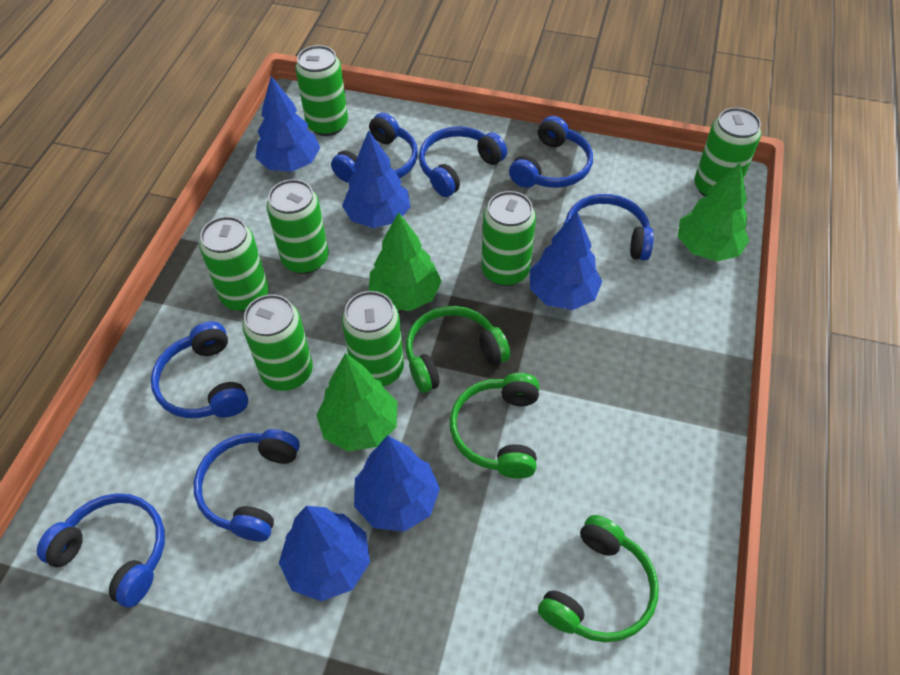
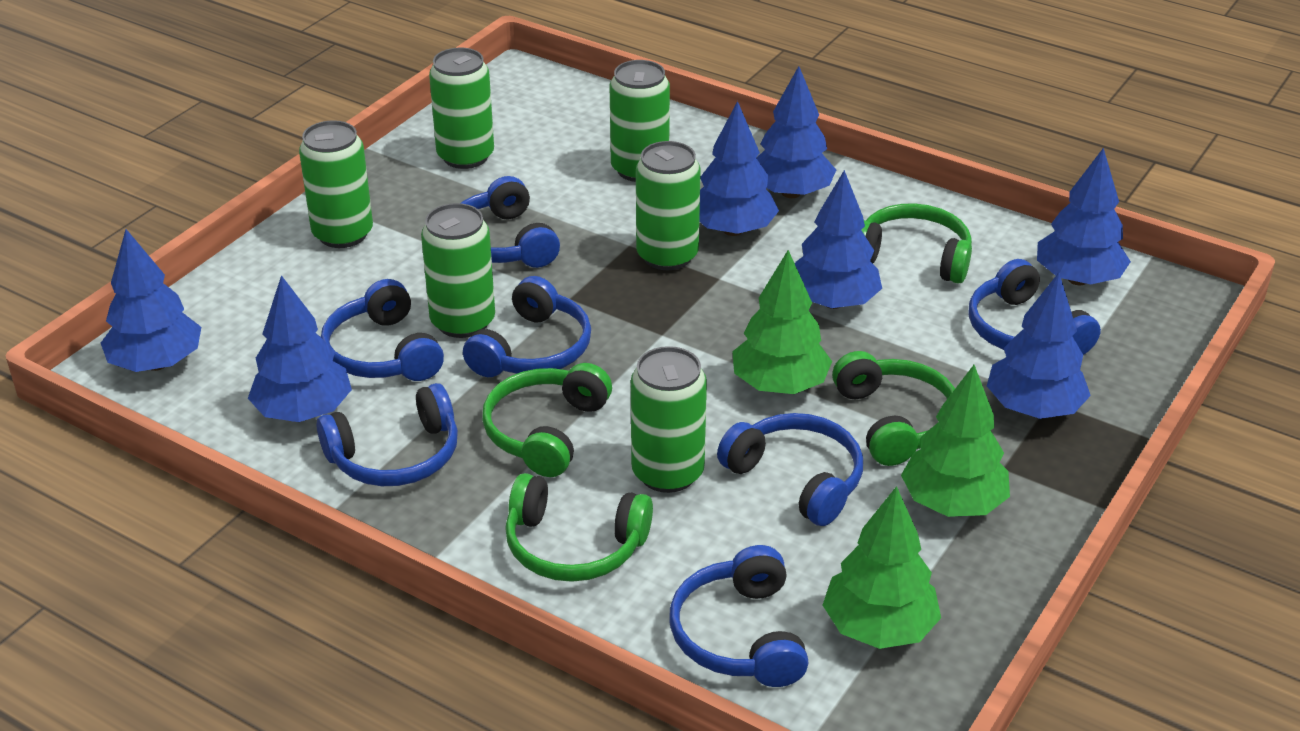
blue tree: [255,76,320,172] [279,506,370,601] [342,130,410,228] [354,435,440,532] [530,211,603,310] = 5 -> [101,229,201,372] [248,275,352,422] [699,101,779,236] [756,66,836,198] [795,170,882,309] [987,273,1091,419] [1037,148,1131,285] = 7
green can: [199,216,269,311] [242,294,313,391] [267,179,329,274] [295,45,348,136] [342,291,404,386] [481,191,536,286] [694,108,761,197] = 7 -> [299,120,373,248] [421,203,495,338] [429,48,494,169] [610,60,670,182] [631,346,707,493] [636,141,701,270] = 6
green headphones: [406,306,510,393] [450,373,540,479] [538,515,659,642] = 3 -> [482,363,612,477] [505,473,653,582] [832,351,955,466] [861,203,972,284] = 4

